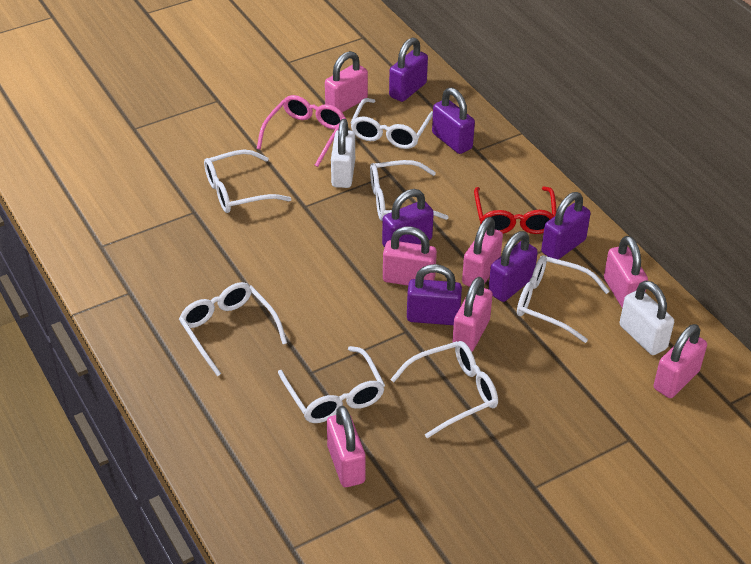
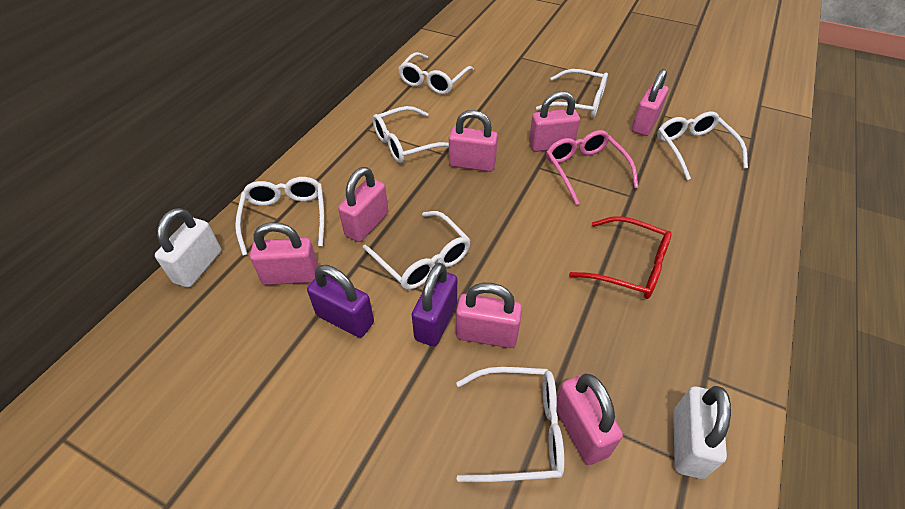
purple padlock: [382,189,434,247] [389,37,428,102] [407,264,462,325] [432,88,475,154] [489,231,538,302] [541,192,591,260] = 6 -> [307,265,374,338] [412,263,457,346] = 2

